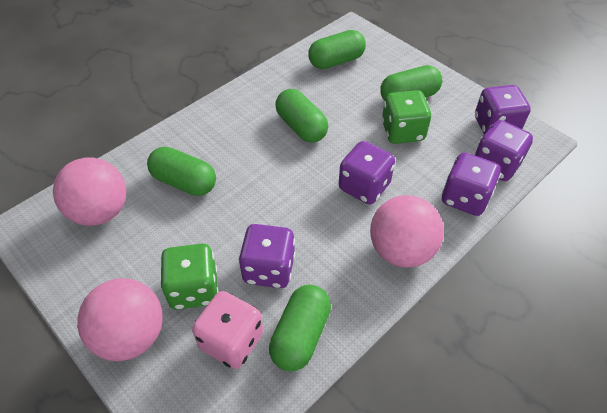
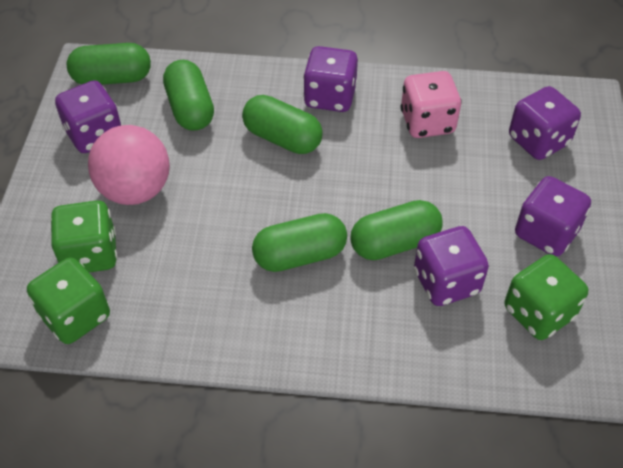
green dice: [160,243,219,310] [381,90,431,144] = 2 -> [27,257,110,344] [50,200,117,273] [505,254,588,340] = 3
pink ball: [53,157,126,226] [77,278,163,361] [370,195,444,268] = 3 -> [88,125,170,205] = 1

